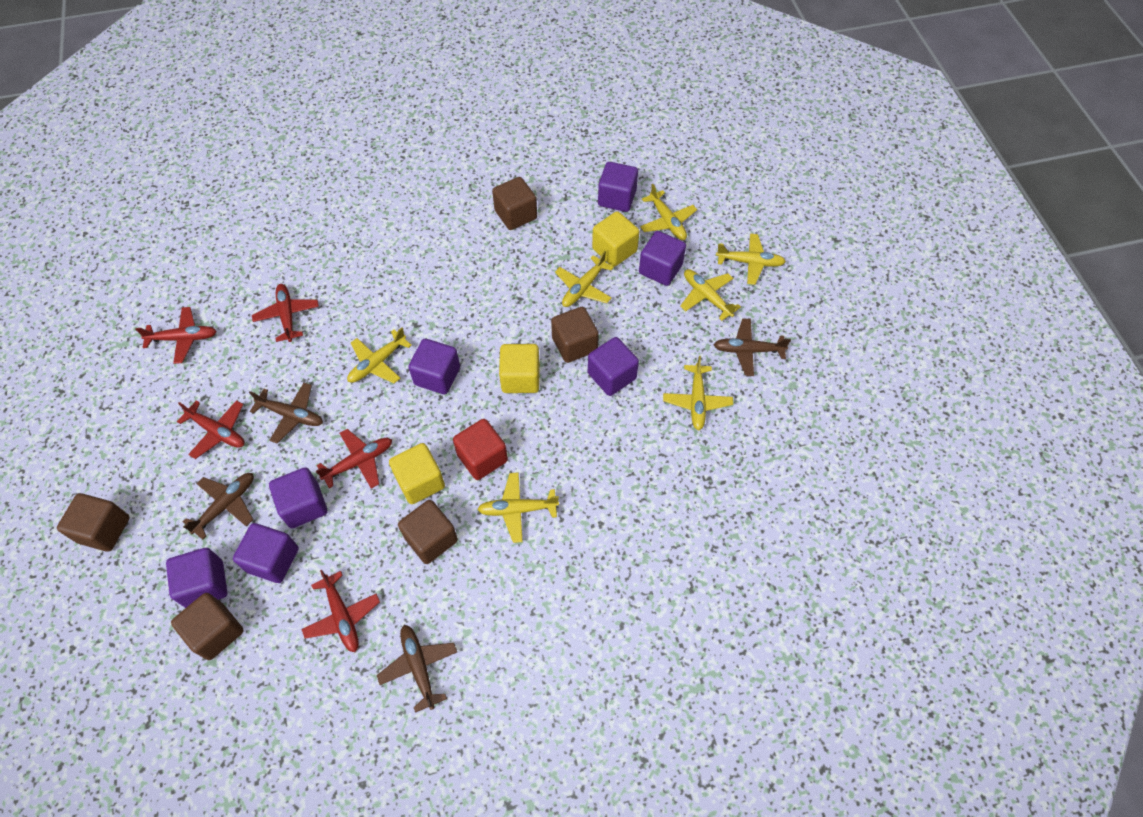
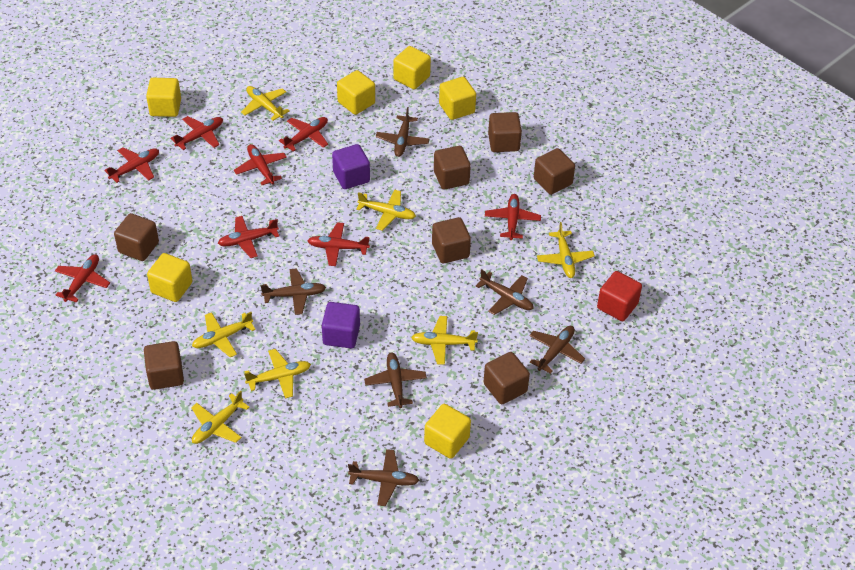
brown cube: [57,493,130,552] [171,593,243,660] [398,500,458,564] [492,177,537,230] [551,307,599,363] = 5 -> [114,213,159,261] [144,341,184,390] [432,217,471,264] [434,146,471,190] [483,352,530,404] [488,112,522,152] [534,148,575,195] = 7
brown plane: [183,473,254,540] [249,383,323,444] [377,625,457,713] [713,318,791,376] = 4 -> [261,268,326,315] [348,449,420,506] [364,353,427,408] [376,107,429,157] [476,269,534,315] [529,326,585,374] = 6
purple cube: [166,548,227,608] [233,523,299,583] [269,467,327,528] [408,339,460,394] [588,337,639,396] [598,162,638,212] [639,231,686,286] = 7 -> [322,302,360,348] [332,144,370,189] = 2
red plane: [135,307,217,364] [177,400,245,459] [252,284,319,342] [301,570,380,652] [316,429,392,489] = 5 -> [55,254,110,303] [104,147,159,183] [170,116,223,150] [218,216,279,258] [234,144,287,185] [279,117,328,152] [307,222,370,266] [485,194,541,240] = 8
yellow cube: [389,443,445,504] [499,344,540,393] [592,211,639,267] = 3 -> [146,78,181,117] [147,253,192,302] [337,70,375,115] [393,46,431,89] [424,404,471,459] [439,77,476,120] = 6

